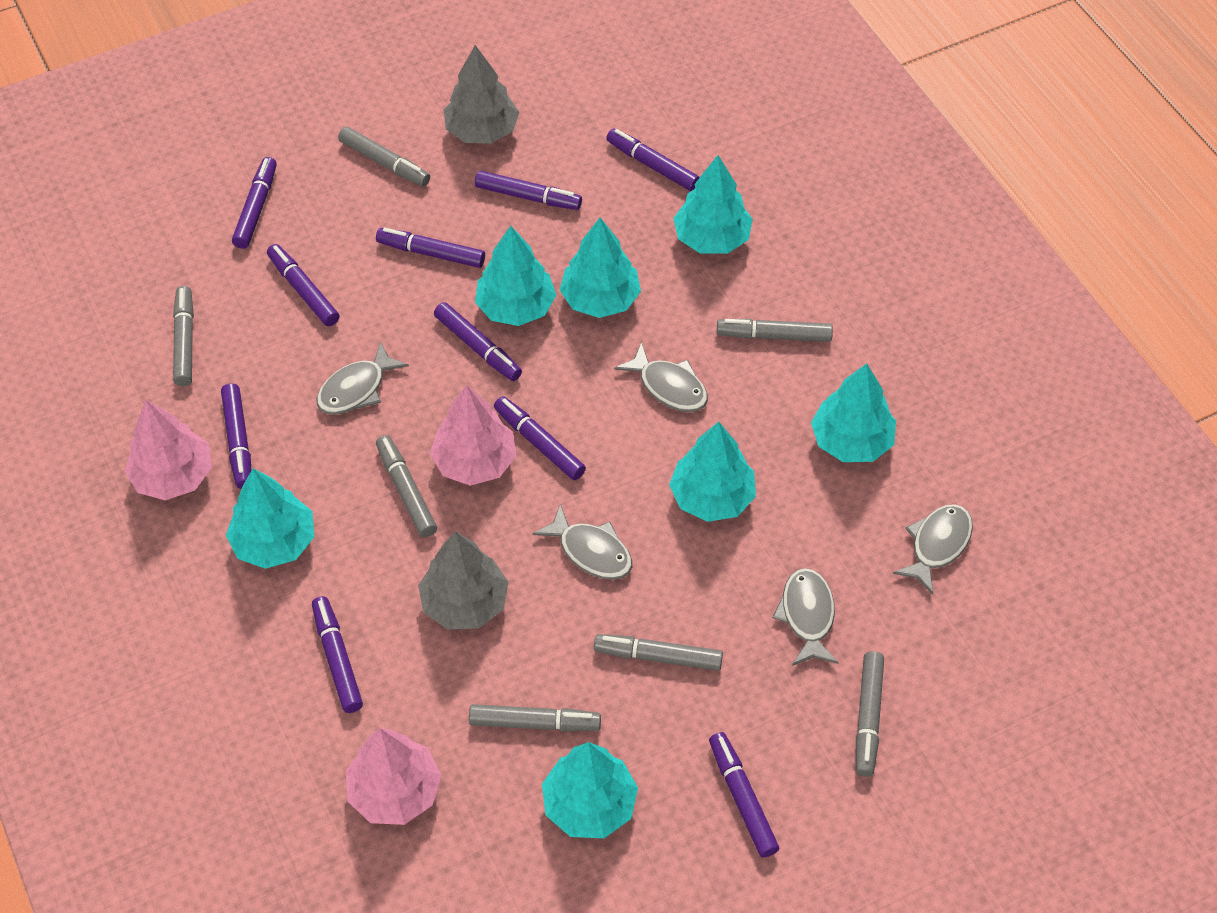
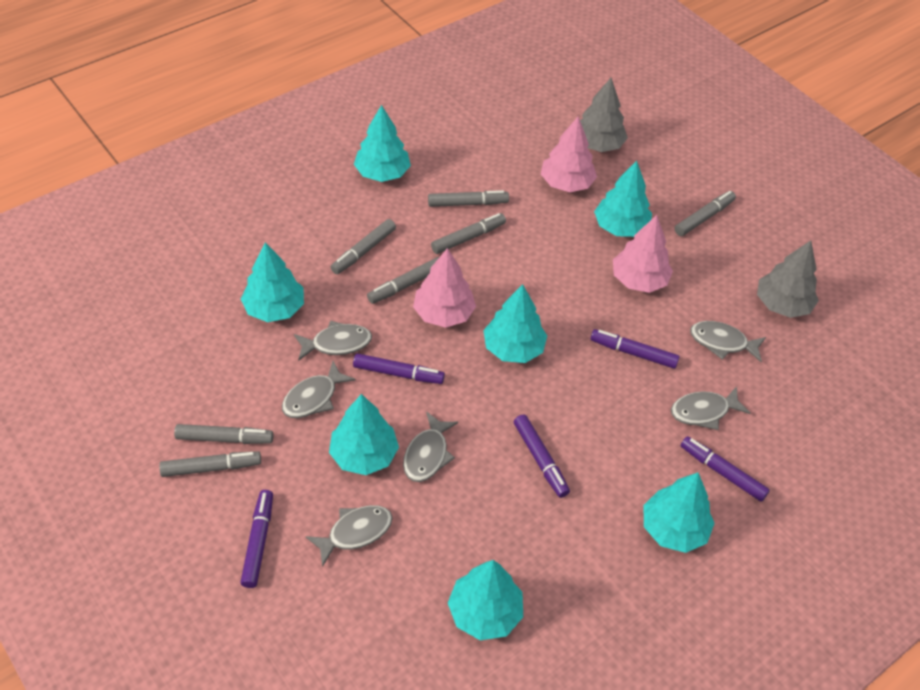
grey fish: [317,341,409,415] [532,504,632,580] [614,342,708,412] [772,568,839,666] [893,504,973,595] = 5 -> [282,361,356,418] [294,321,372,361] [306,505,393,567] [403,412,458,482] [671,386,750,430] [690,321,766,362] = 6
purple marker: [221,383,251,489] [232,157,277,248] [267,244,339,326] [312,596,363,713] [376,228,485,268] [434,302,522,381] [475,170,582,210] [494,396,586,480] [606,129,700,191] [709,732,779,858] = 10 -> [240,490,273,588] [353,353,445,384] [514,415,570,498] [590,329,680,369] [681,436,770,502] = 5

